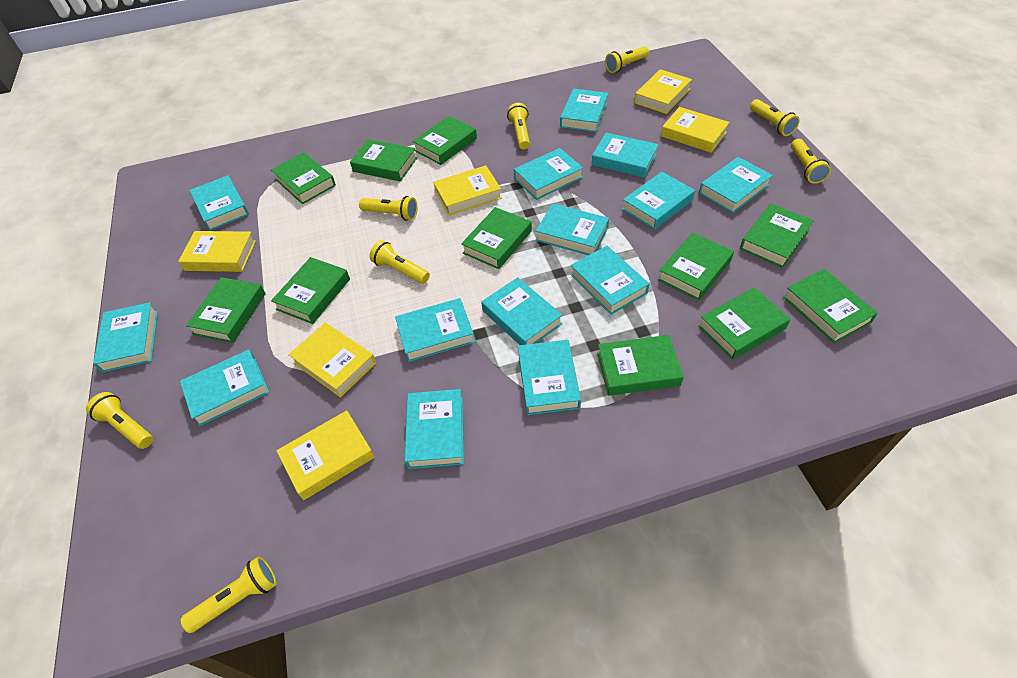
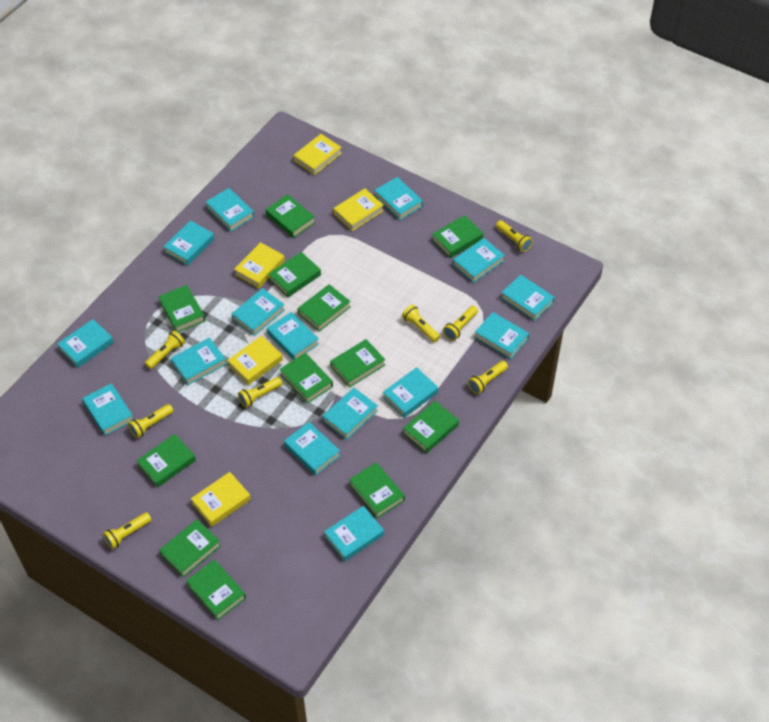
green book: [186,277,266,343] [271,152,336,204] [271,257,350,324] [350,139,417,182] [412,116,477,165] [461,207,532,269] [597,335,684,396] [658,232,734,300] [698,287,790,360] [740,203,814,268] [783,269,878,343] = 11 -> [136,434,196,487] [158,285,205,332] [159,519,221,577] [186,560,246,620] [266,194,315,238] [268,252,321,297] [280,353,333,404] [297,284,351,332] [330,339,385,388] [349,462,405,518] [403,401,459,453] [432,215,483,258] = 12
turquoise book: [93,302,158,373] [180,350,270,426] [190,175,249,231] [395,298,475,362] [404,389,464,469] [481,277,562,345] [514,148,583,200] [518,340,581,415] [536,203,609,255] [560,89,608,132] [570,246,649,315] [592,133,659,178] [622,172,695,230] [699,157,773,213] = 14 -> [57,319,114,368] [82,383,133,436] [163,220,214,266] [171,338,227,385] [206,188,254,232] [232,288,285,336] [267,312,319,360] [284,422,340,476] [322,388,378,440] [324,506,384,561] [375,177,423,220] [383,367,438,418] [453,238,505,283] [474,312,529,359] [501,275,555,321] = 15
yellow book: [178,231,256,272] [276,410,375,500] [288,323,376,397] [434,165,502,216] [634,69,692,114] [661,107,730,153] = 6 -> [191,472,251,527] [227,336,283,385] [234,242,285,289] [293,134,342,175] [333,188,384,231] = 5

